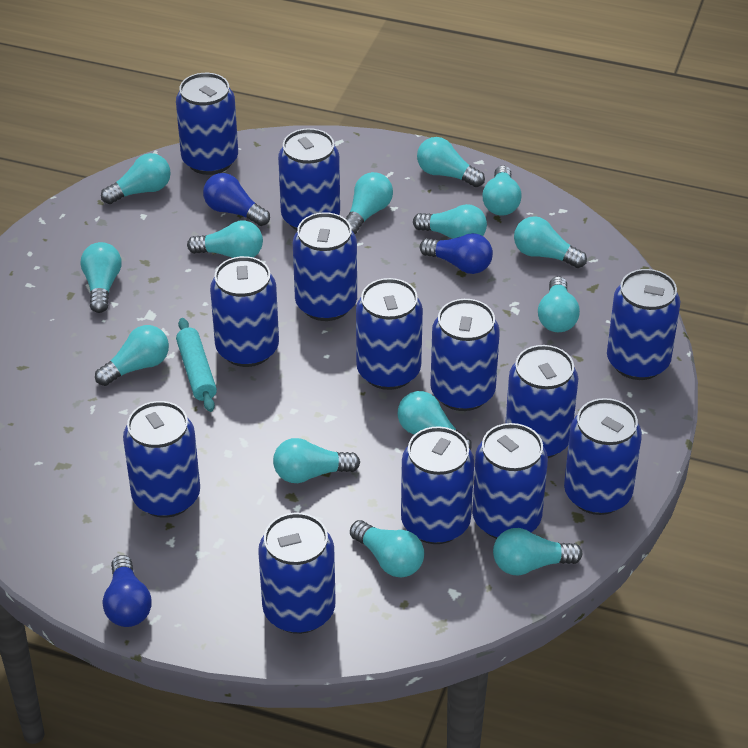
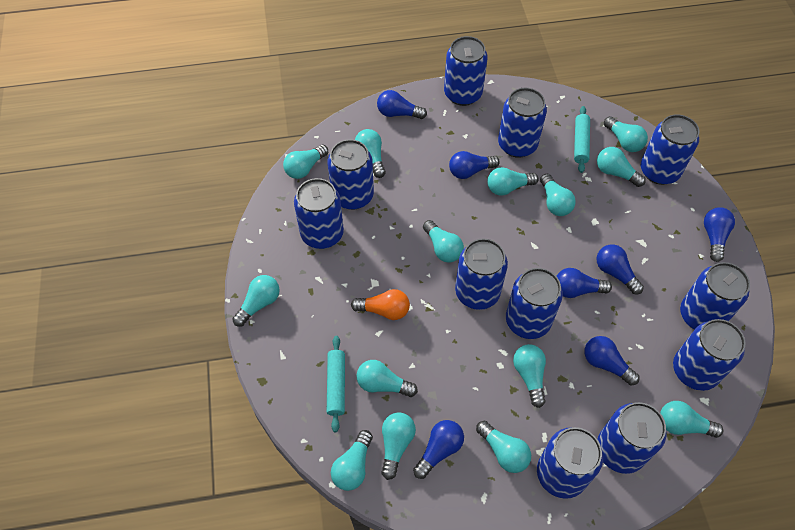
blue can: [123,401,200,518] [176,73,238,175] [210,256,279,367] [258,513,336,634] [278,128,340,230] [293,212,357,321] [356,278,423,390] [401,426,474,544] [430,299,500,411] [472,423,548,539] [505,345,579,458] [564,398,642,515] [607,269,680,380] = 13 -> [294,178,344,249] [327,139,374,210] [444,36,488,106] [455,238,508,310] [498,88,547,158] [506,268,563,339] [537,427,603,499] [597,402,666,474] [641,114,699,185] [673,319,746,391] [680,262,750,330] = 11
blue light bulb: [103,555,152,627] [203,173,270,226] [420,233,493,274] = 3 -> [377,90,427,119] [413,420,464,479] [449,151,500,179] [557,268,612,298] [584,336,639,385] [596,244,644,294] [704,207,735,262] = 7
orange light bulb: none = 0 -> [351,289,410,320] = 1
turquoise rolling pin: [176,318,217,412] = 1 -> [327,336,345,432] [574,106,590,173] = 2

